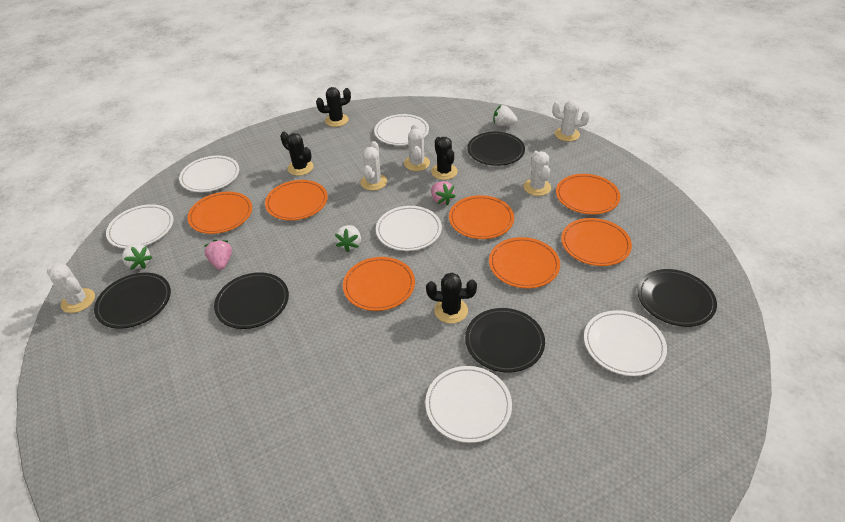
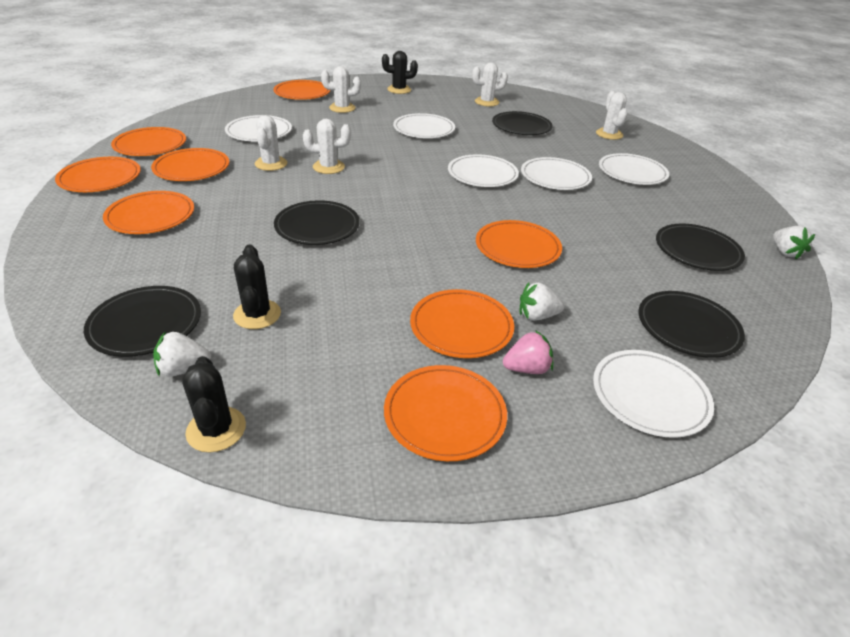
black cactus: [280,132,314,176] [316,87,351,127] [426,273,477,324] [431,137,458,180] = 4 -> [182,356,246,452] [233,245,281,329] [382,51,418,94] = 3
orange plate: [187,192,252,234] [265,180,328,220] [343,257,415,311] [449,195,514,239] [489,237,560,288] [556,174,621,214] [561,218,632,266] = 7 -> [55,157,141,192] [103,191,194,234] [111,127,186,156] [151,148,230,181] [274,80,330,100] [384,365,507,461] [410,289,514,358] [476,220,562,268] = 8
pink strawberry: [204,239,232,270] [431,181,456,206] = 2 -> [503,330,554,374] = 1

